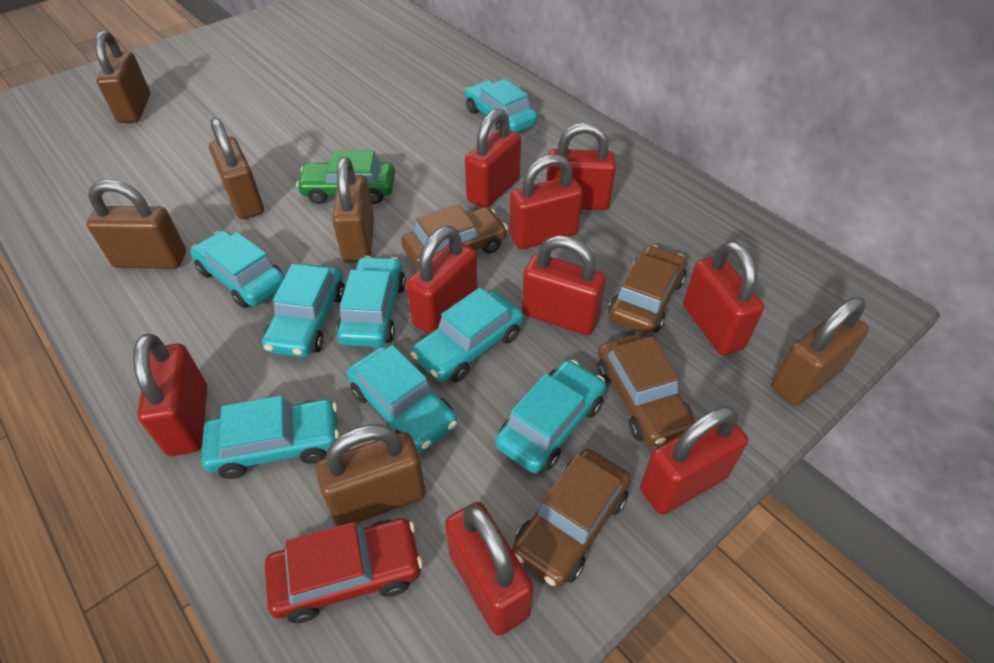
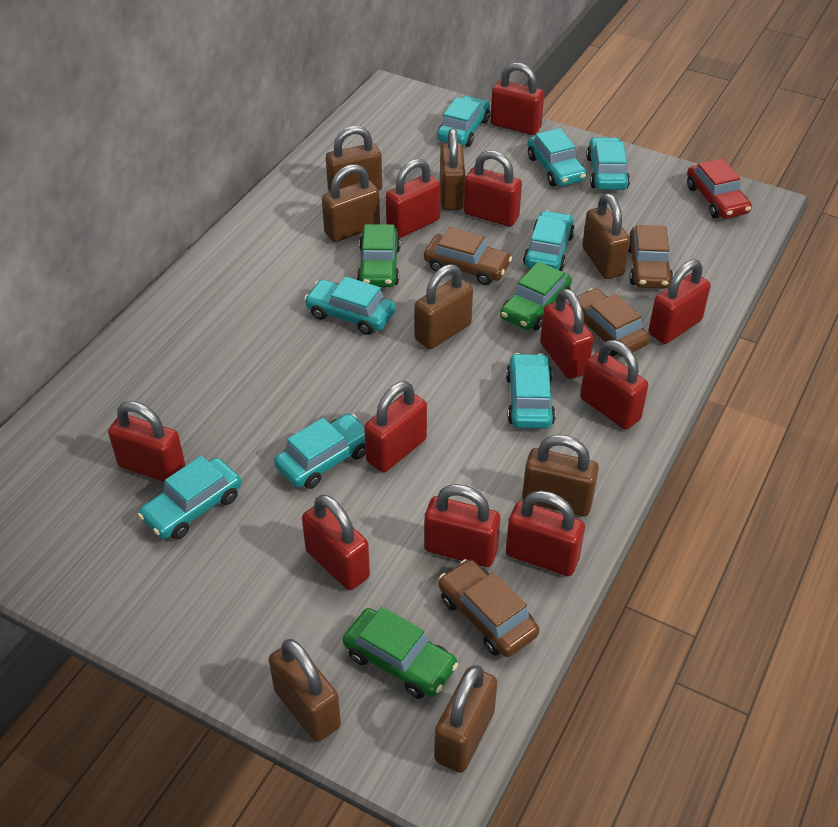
brown padlock: [86,180,186,269] [95,31,150,123] [209,118,264,219] [316,424,426,526] [332,157,374,263] [771,297,869,406] = 6 -> [269,639,341,742] [322,164,380,242] [326,126,382,192] [415,264,473,349] [434,665,497,773] [440,128,465,210] [522,435,599,517] [582,193,630,279] = 8
green car: [296,151,395,204] = 1 -> [343,607,458,699] [357,224,401,287] [500,262,572,330] = 3
red padlock: [133,333,207,456] [406,226,478,334] [445,502,534,636] [465,108,521,208] [509,154,583,249] [522,235,606,335] [546,122,616,210] [640,406,748,515] [683,241,764,355] = 9 -> [108,401,186,482] [302,495,370,590] [364,381,427,472] [386,159,441,238] [424,484,500,567] [464,150,522,227] [490,63,544,135] [506,491,585,576] [540,289,594,379] [580,340,648,430] [648,260,711,344] = 11

